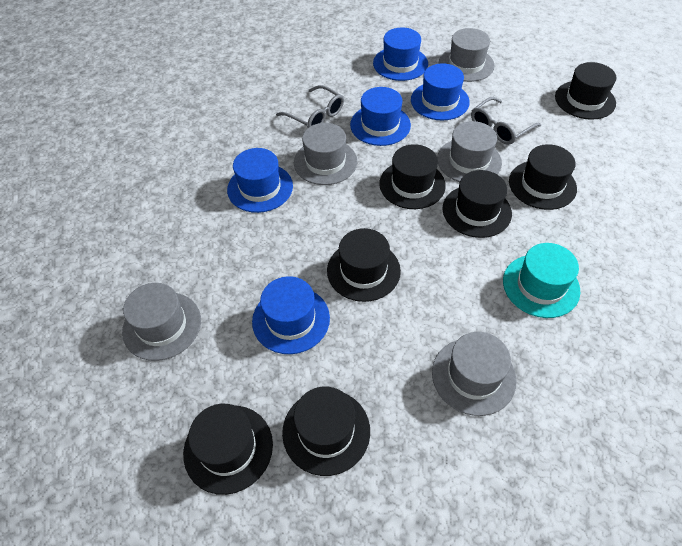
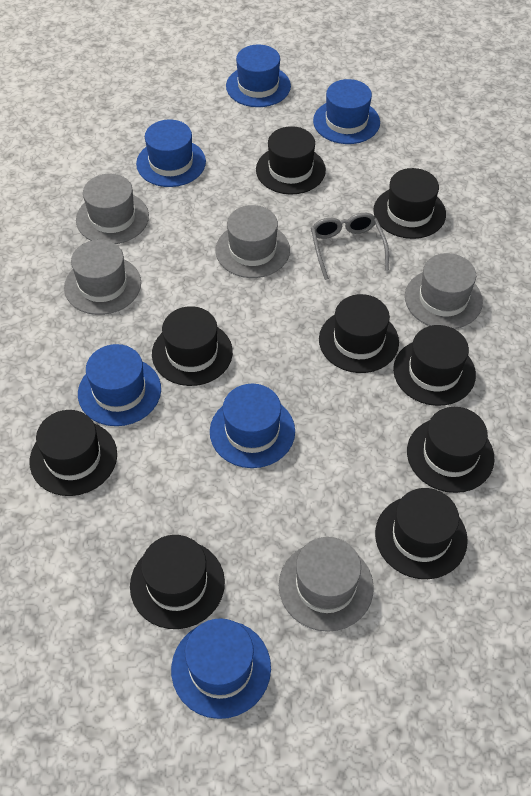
black hat: [183,404,273,495] [282,387,370,476] [327,228,401,302] [379,144,446,209] [442,170,512,238] [509,144,577,210] [555,62,616,120] = 7 -> [30,410,117,496] [130,535,225,629] [152,306,233,386] [256,126,326,194] [319,294,399,373] [373,168,446,239] [375,488,468,579] [393,325,476,406] [407,407,494,493] = 9
blue hat: [227,148,293,213] [252,276,330,354] [350,87,411,146] [373,27,428,81] [411,63,470,120] = 5 -> [78,344,161,426] [136,119,206,187] [171,618,271,719] [210,384,295,468] [226,44,291,107] [313,79,380,144] = 6
grey glasses: [276,85,344,128] [471,97,541,145] = 2 -> [311,213,389,280] = 1
turquoise hat: [503,243,580,318] = 1 -> none = 0

